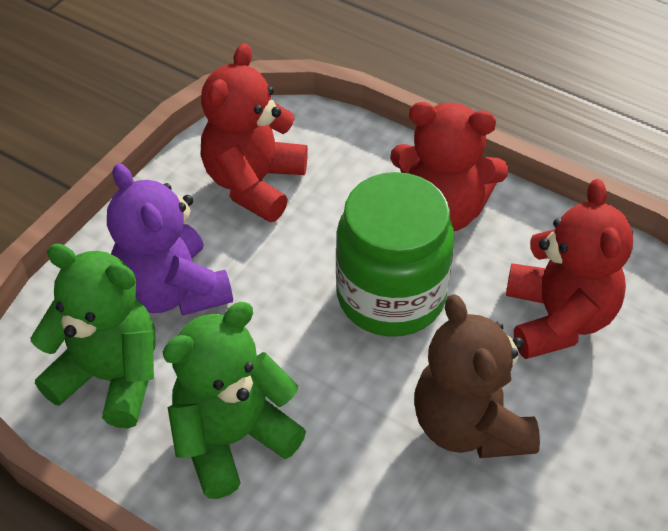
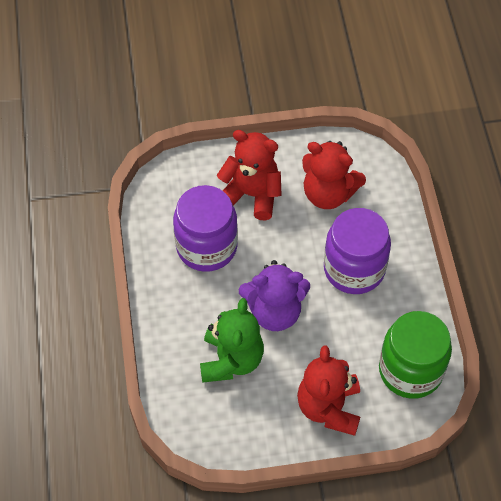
brown teddy bear: [414,294,540,458] = 1 -> none = 0
green teddy bear: [31,244,155,428] [163,302,306,499] = 2 -> [200,298,264,383] = 1
purple jar: none = 0 -> [173,185,238,272] [324,208,391,294] = 2

